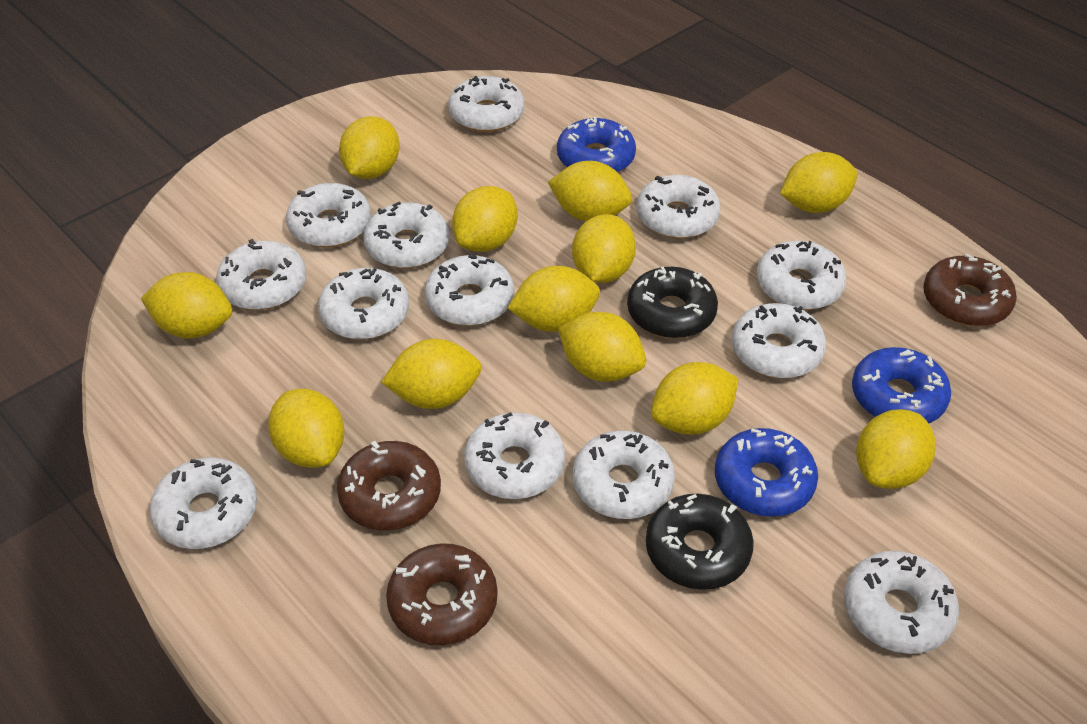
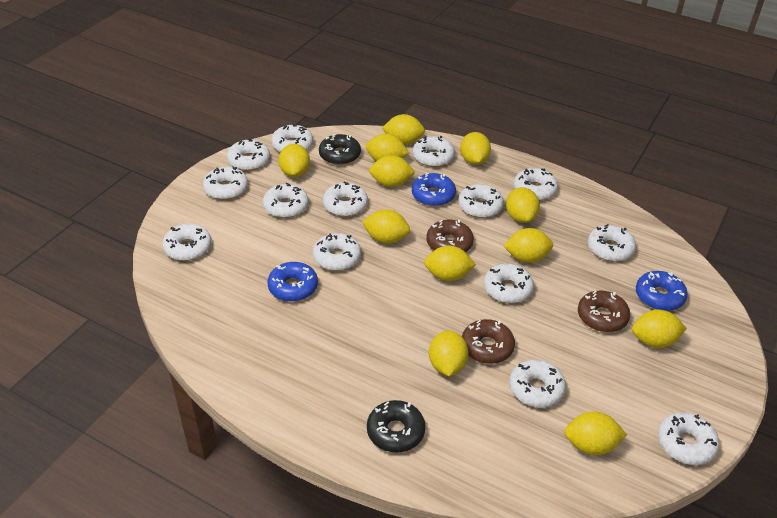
white donut: [150,457,257,549] [216,239,306,310] [286,183,371,247] [318,268,409,339] [363,202,449,268] [425,253,514,326] [448,76,524,132] [464,412,565,499] [573,431,675,519] [637,175,721,238] [732,303,826,378] [757,241,846,310] [844,551,959,654] = 13 -> [162,224,211,261] [203,167,248,200] [227,138,270,171] [263,183,308,218] [271,124,313,152] [313,233,361,271] [323,182,368,217] [413,136,455,167] [458,184,504,218] [484,264,534,303] [509,360,566,408] [514,168,558,201] [588,224,636,262] [658,412,719,465] = 14

